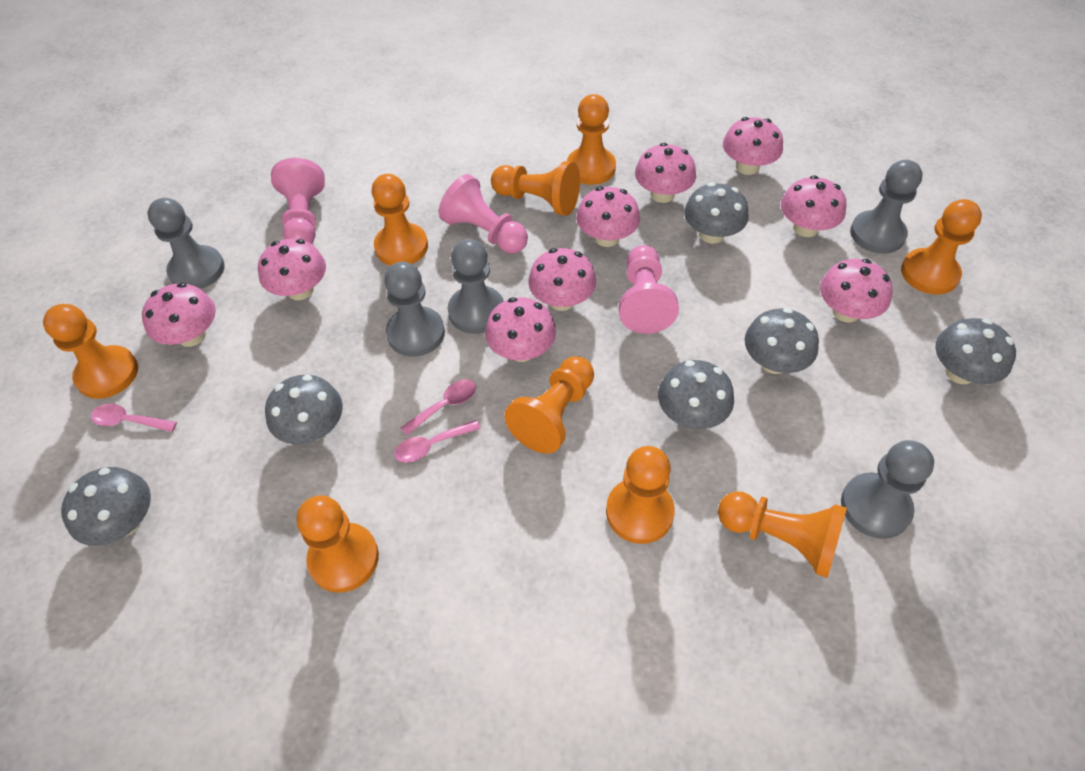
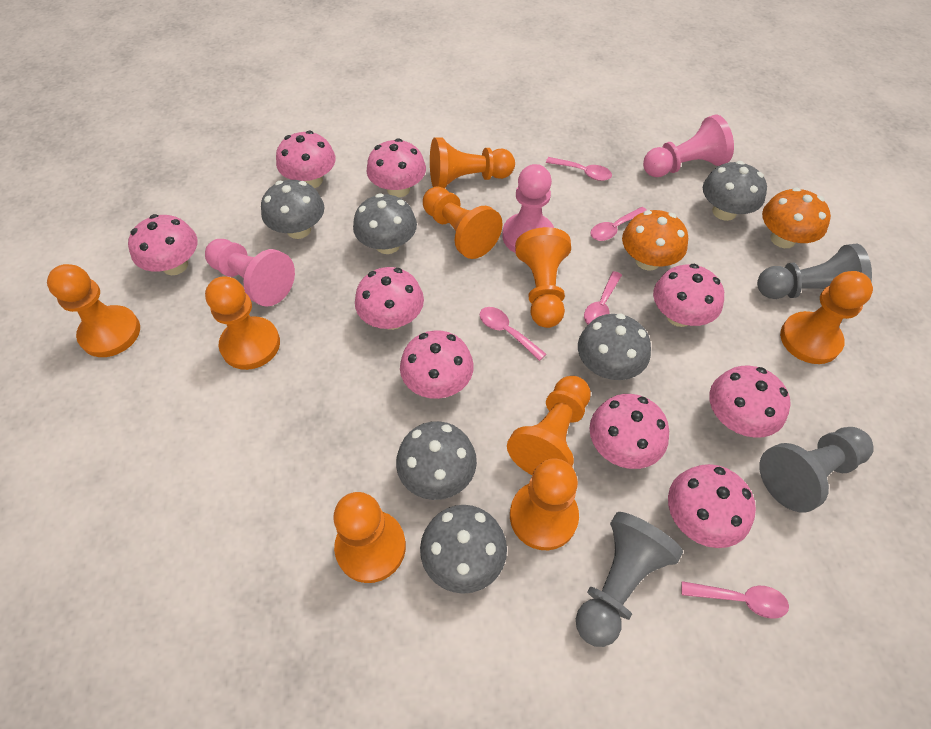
grey pawn: [147,198,225,289] [384,262,445,357] [448,239,504,334] [841,440,934,539] [850,160,923,254] = 5 -> [576,512,683,647] [757,243,872,299] [759,427,874,512] = 3
orange mushroom: none = 0 -> [622,210,688,270] [762,187,831,248] = 2
pink spoon: [91,404,177,432] [394,420,481,463] [401,380,476,435] = 3 -> [480,307,546,361] [546,157,612,181] [584,271,622,324] [591,207,647,241] [681,581,789,619] = 5

